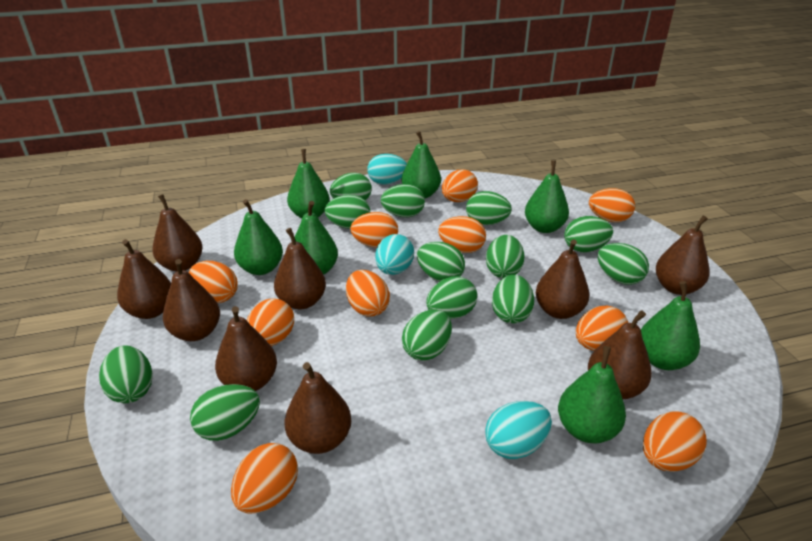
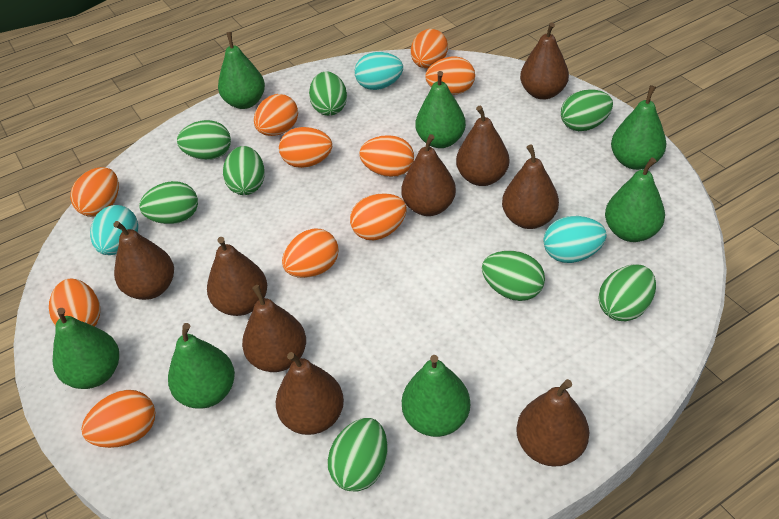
green egg: [99,345,153,403] [190,384,260,441] [325,195,370,229] [330,173,372,201] [381,184,425,217] [402,309,452,361] [417,242,465,281] [426,276,477,319] [466,191,512,225] [486,235,525,278] [492,275,534,323] [564,216,613,252] [598,243,649,285] = 13 -> [139,181,198,224] [177,120,231,160] [223,146,265,195] [309,72,347,116] [327,418,388,491] [482,251,545,301] [561,89,613,131] [598,264,656,321] = 8

